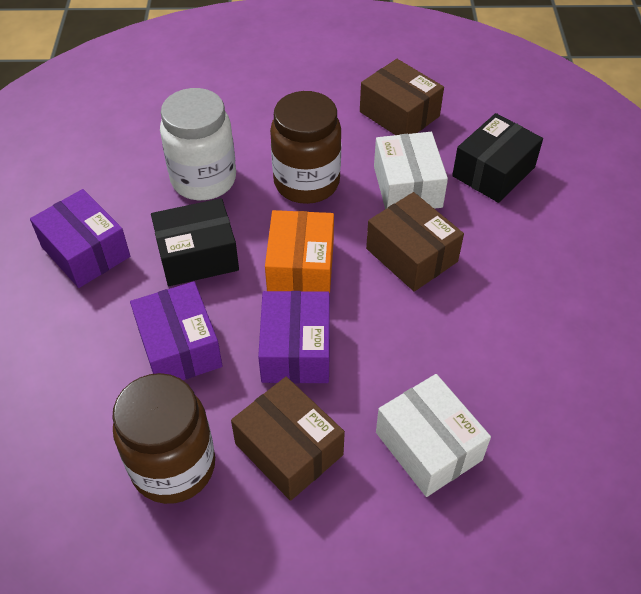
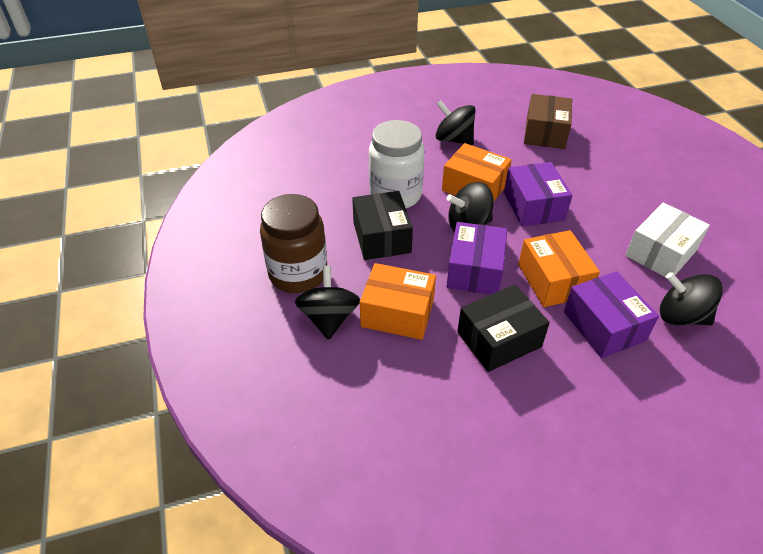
black spinning top: none = 0 -> [295,266,360,340] [436,100,476,145] [447,182,494,232] [660,272,723,325] = 4
brown box: [231,377,345,501] [360,59,444,135] [366,192,464,292] = 3 -> [524,94,572,149] = 1
brown jar: [112,373,215,504] [270,91,341,204] = 2 -> [260,194,327,293] = 1
orange box: [265,210,334,293] = 1 -> [360,263,436,340] [442,143,512,201] [518,230,600,307] = 3
white box: [374,132,448,209] [376,374,491,497] = 2 -> [625,203,710,277] = 1

